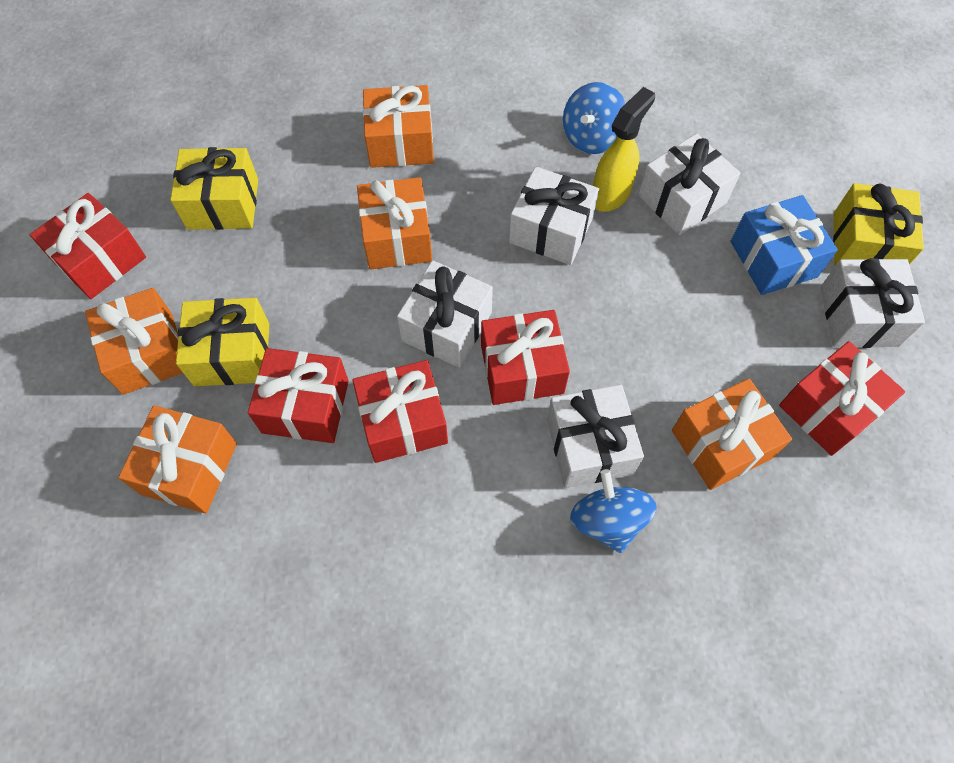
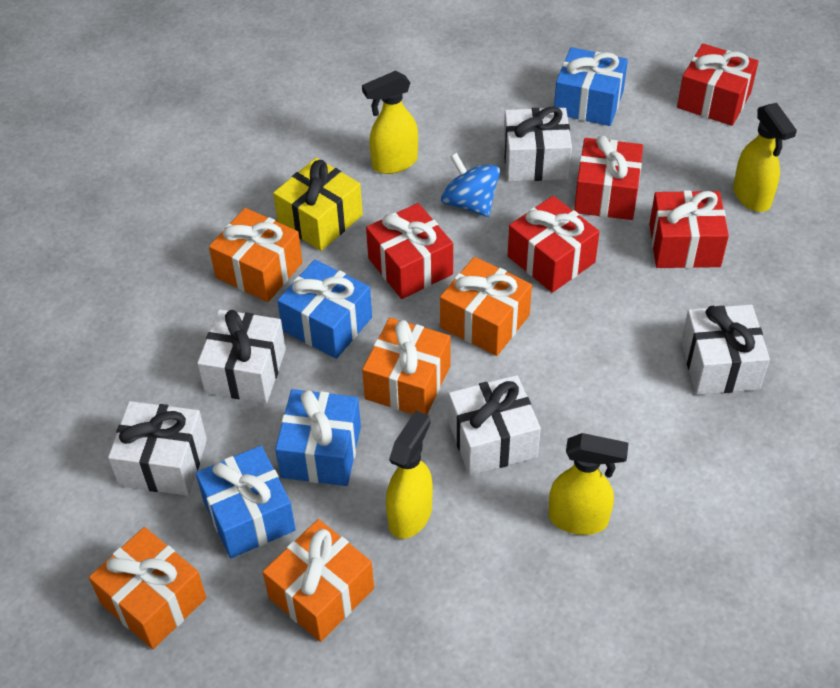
blue gift: [731,195,838,295] = 1 -> [196,446,296,558] [275,389,361,486] [277,260,372,359] [554,47,628,126] = 4
blue spinning top: [563,82,626,154] [570,469,657,553] = 2 -> [441,153,500,217] = 1
yellow gift: [170,147,258,230] [176,298,269,386] [833,183,924,266] = 3 -> [273,158,363,251] = 1
yellow spray bottle: [593,87,655,212] = 1 -> [362,71,418,174] [386,410,433,539] [549,433,629,535] [733,103,797,212] = 4

